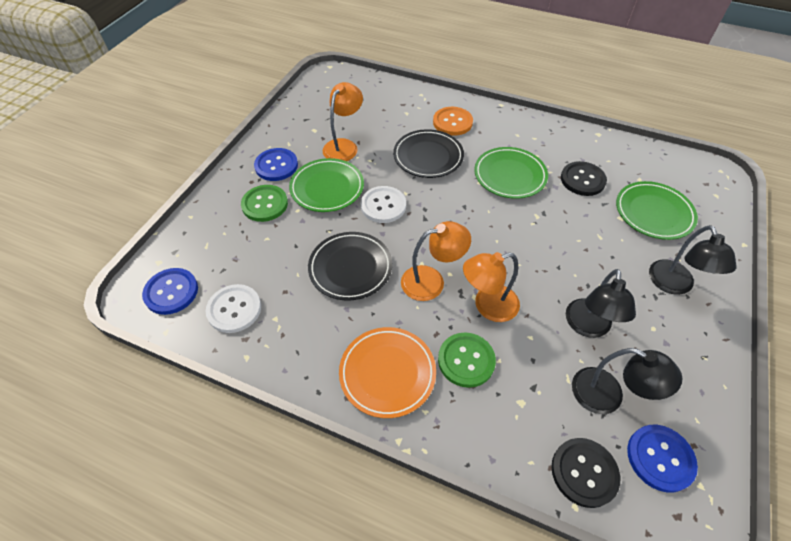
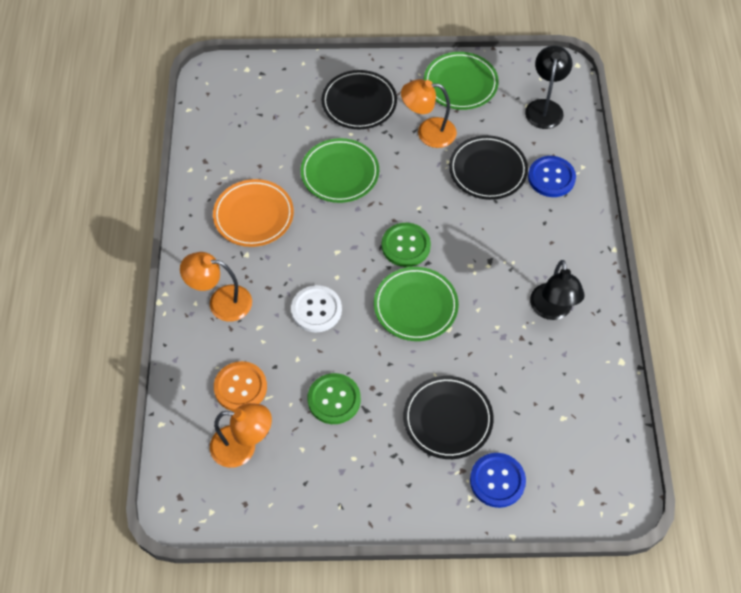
black button: [551,438,620,508] [561,161,607,196] = 2 -> none = 0
black lamp: [566,269,636,338] [572,348,682,414] [649,225,737,295] = 3 -> [525,46,572,129] [530,260,585,320] = 2
black plate: [308,232,392,301] [393,129,464,178] = 2 -> [321,70,397,129] [404,376,494,459] [449,135,528,200] = 3
blue button: [142,268,198,315] [254,148,298,181] [627,425,698,492] = 3 -> [470,453,526,508] [528,156,576,197] = 2
white button: [206,284,261,333] [361,186,406,223] = 2 -> [291,285,342,332] = 1

